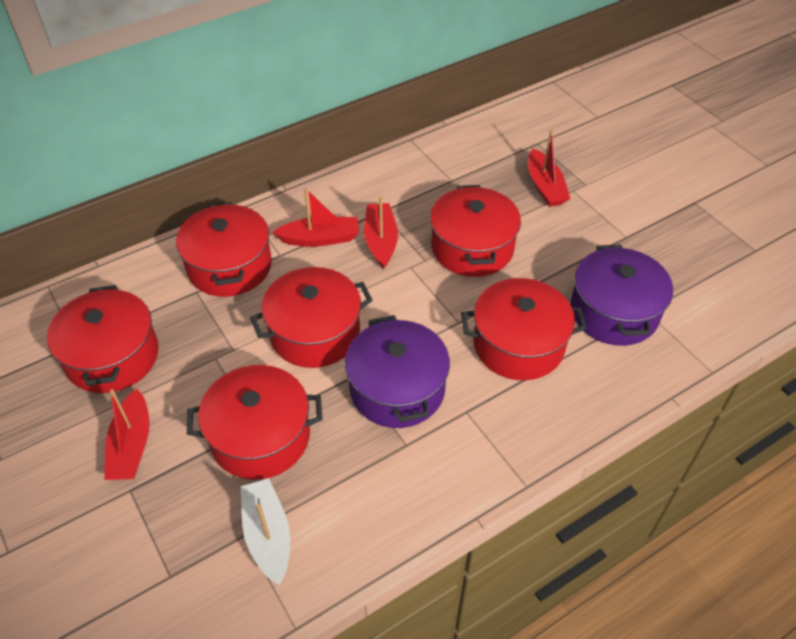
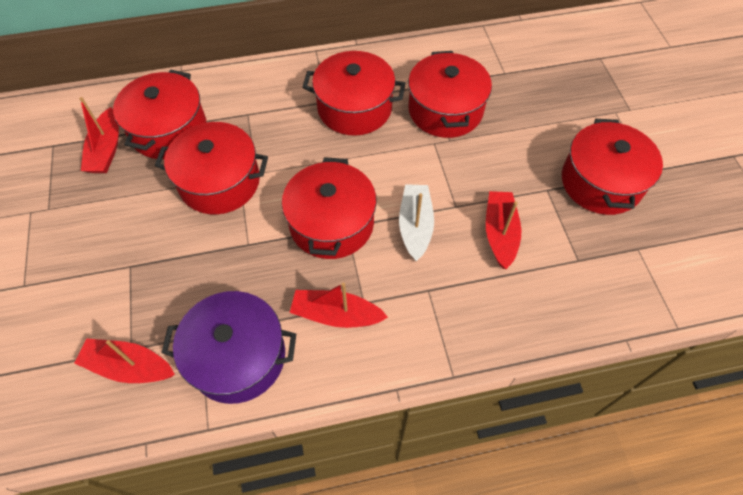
purple pot: [345,315,450,428] [570,244,673,346] = 2 -> [161,291,296,404] = 1

